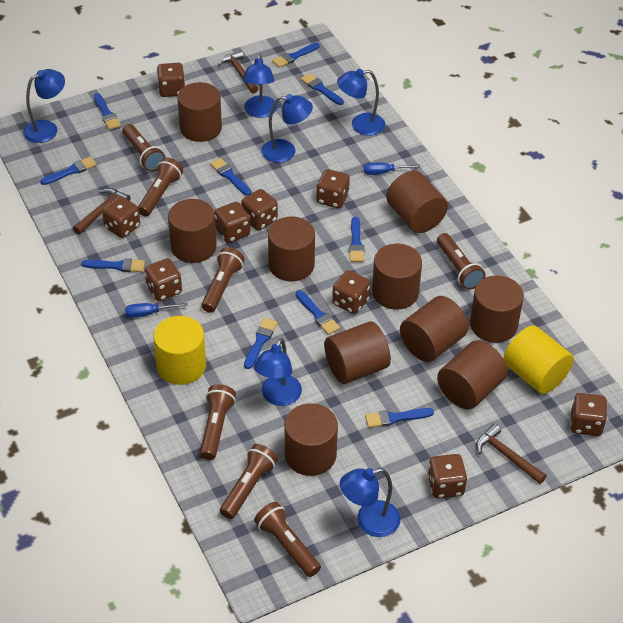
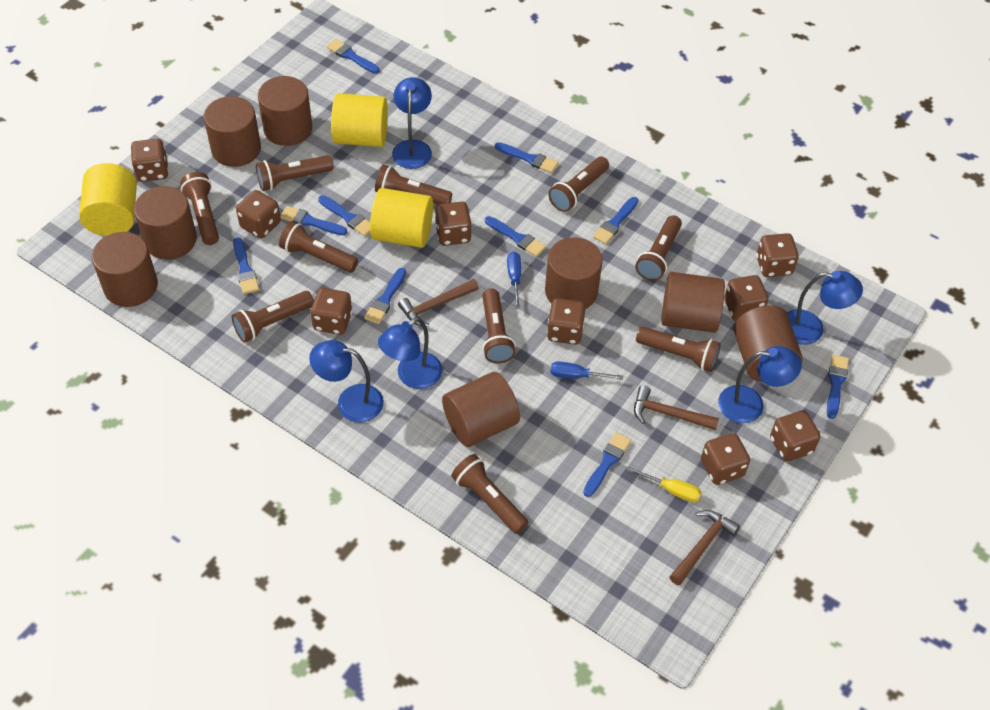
blue lamp: [23,69,65,143] [242,54,277,118] [254,338,302,406] [261,94,313,163] [337,69,385,136] [340,468,400,537] = 6 -> [309,340,384,422] [378,317,443,389] [392,77,432,169] [718,346,802,423] [787,271,863,345] = 5
brown cylinder: [168,199,217,263] [177,82,222,142] [268,217,315,281] [285,403,338,476] [324,321,391,384] [372,244,422,310] [386,171,448,233] [400,296,468,362] [437,340,507,409] [470,276,524,343] = 10 -> [92,232,158,307] [134,186,197,260] [204,96,261,167] [258,76,312,146] [442,372,520,447] [545,237,603,309] [661,272,725,333] [734,305,803,382] = 8
brown flashlight: [122,124,166,172] [138,158,183,216] [200,384,236,460] [201,247,245,313] [220,444,278,519] [254,502,321,577] [437,233,486,290] = 7 -> [180,172,219,245] [232,291,314,343] [256,155,334,191] [279,221,358,273] [375,165,452,205] [451,454,528,534] [482,288,516,364] [548,157,609,212] [635,215,682,281] [636,326,721,372] = 10
yellow cylinder: [153,316,206,385] [503,325,574,394] = 2 -> [79,163,137,236] [331,93,388,147] [370,188,433,248] = 3
yellow screwdriver: none = 0 -> [627,467,701,502] = 1

